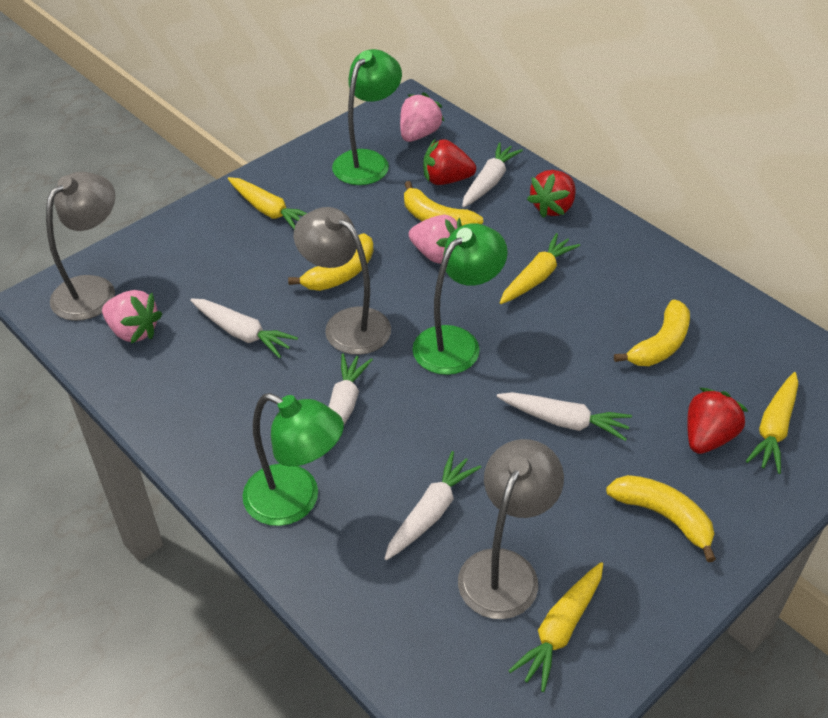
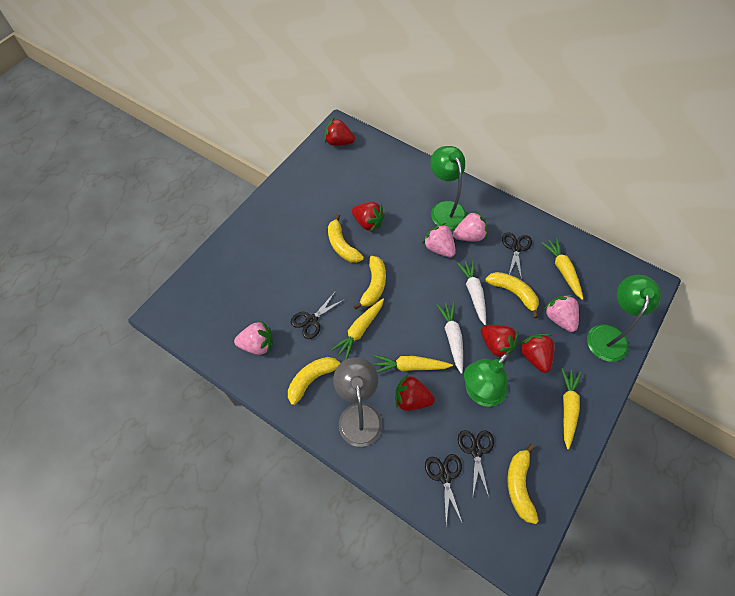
black scissors: none = 0 -> [291,292,345,339] [425,454,462,524] [458,430,494,498] [502,232,532,280] = 4
grey lamp: [46,172,115,321] [294,207,391,355] [458,439,564,619] = 3 -> [333,357,382,447] = 1
pink strawberry: [102,290,162,343] [400,92,445,142] [409,215,462,264] = 3 -> [234,321,273,355] [423,223,456,257] [453,211,487,241] [544,295,579,332] = 4
red strawberry: [423,138,476,185] [527,170,576,218] [687,388,748,454] = 3 -> [325,118,355,146] [352,202,385,232] [395,375,435,411] [481,325,518,358] [519,334,555,373] = 5
white carrot: [190,299,298,358] [320,353,373,458] [384,451,481,560] [462,142,523,207] [497,392,632,441] = 5 -> [436,302,463,374] [457,260,486,325] = 2
yellow banana: [288,233,374,291] [404,181,483,226] [606,475,716,562] [614,300,690,366] = 4 -> [288,357,341,405] [328,214,364,263] [354,256,386,310] [485,272,539,318] [507,444,539,524] = 5

